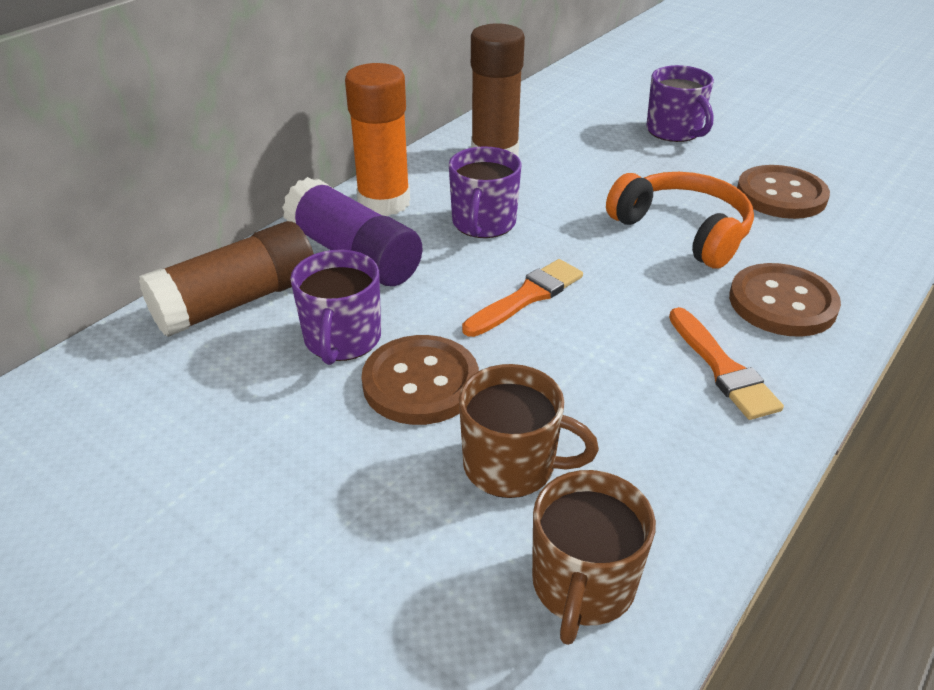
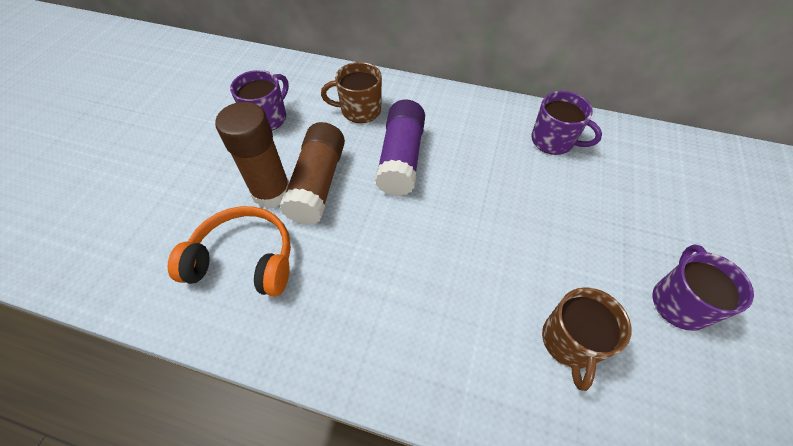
brown button: [361,335,479,425] [729,263,841,337] [737,165,830,219] = 3 -> none = 0
orange brush: [462,259,583,337] [669,307,784,420] = 2 -> none = 0
orange glue stick: [345,63,410,216] = 1 -> none = 0

